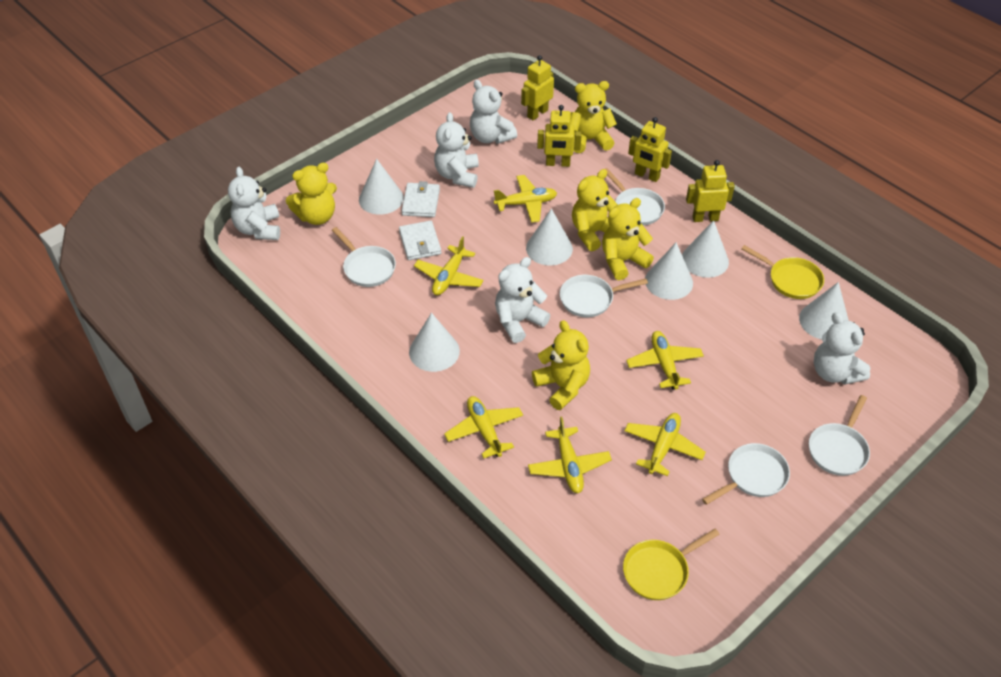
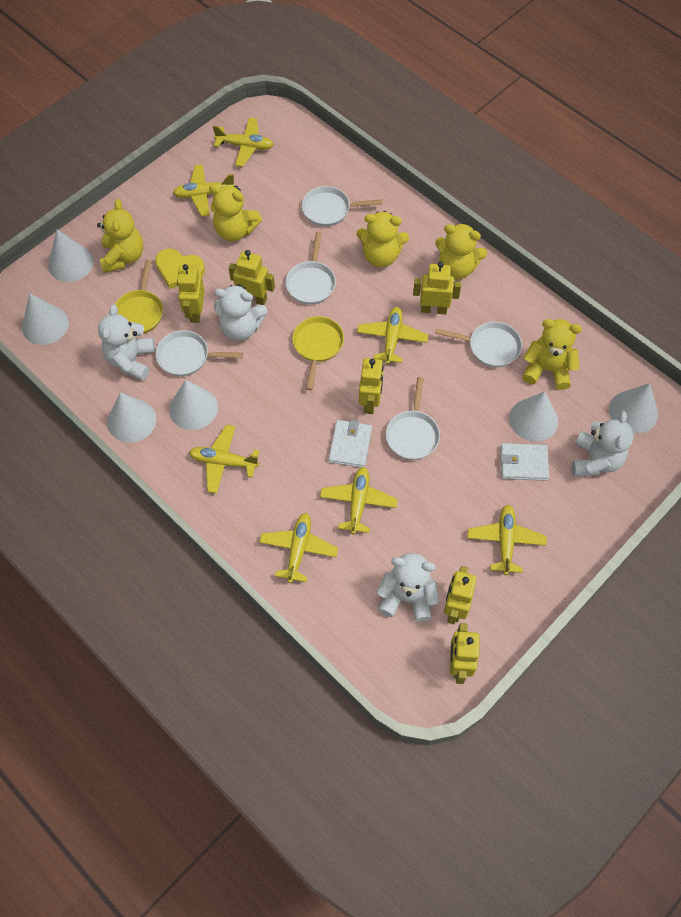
white teddy bear: [228,167,280,240] [434,112,479,188] [470,80,517,144] [495,257,550,343] [814,312,870,385] = 5 -> [98,304,155,380] [214,284,268,341] [377,553,439,622] [572,411,634,476] = 4
yellow heart: none = 0 -> [155,249,205,289] = 1
yellow plane: [414,236,483,295] [444,396,523,458] [494,175,557,223] [528,417,612,493] [624,413,706,476] [626,331,704,390] = 6 -> [173,164,235,217] [189,425,259,493] [213,117,274,167] [259,513,338,583] [320,467,398,535] [357,307,428,364] [467,505,546,575] = 7
yellow robot: [521,55,554,120] [537,105,582,167] [628,117,672,182] [686,160,735,222] = 4 -> [177,264,205,323] [229,250,275,305] [359,358,384,414] [413,262,461,314] [444,566,477,624] [450,623,480,684] = 6

